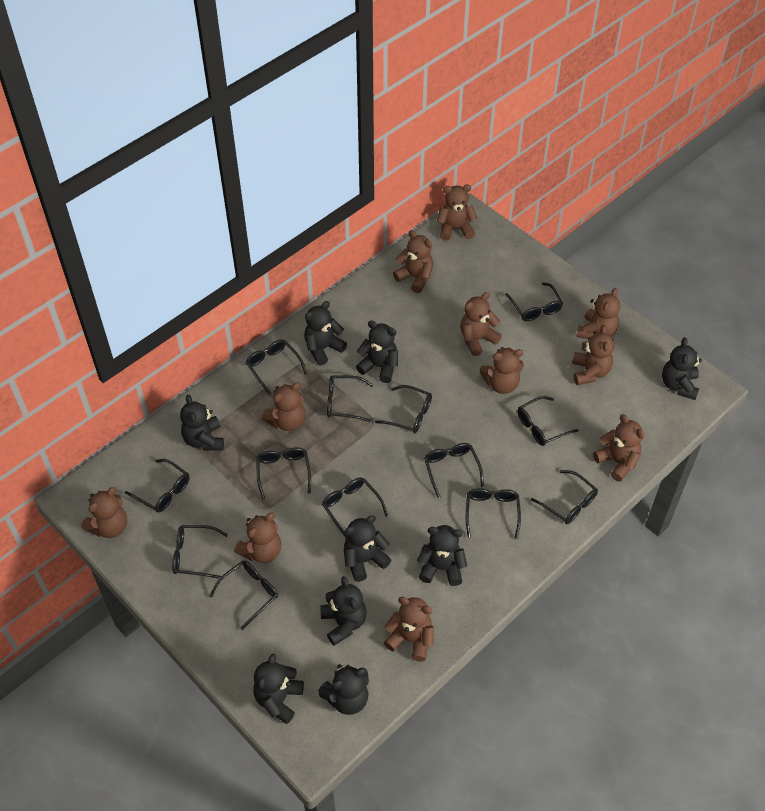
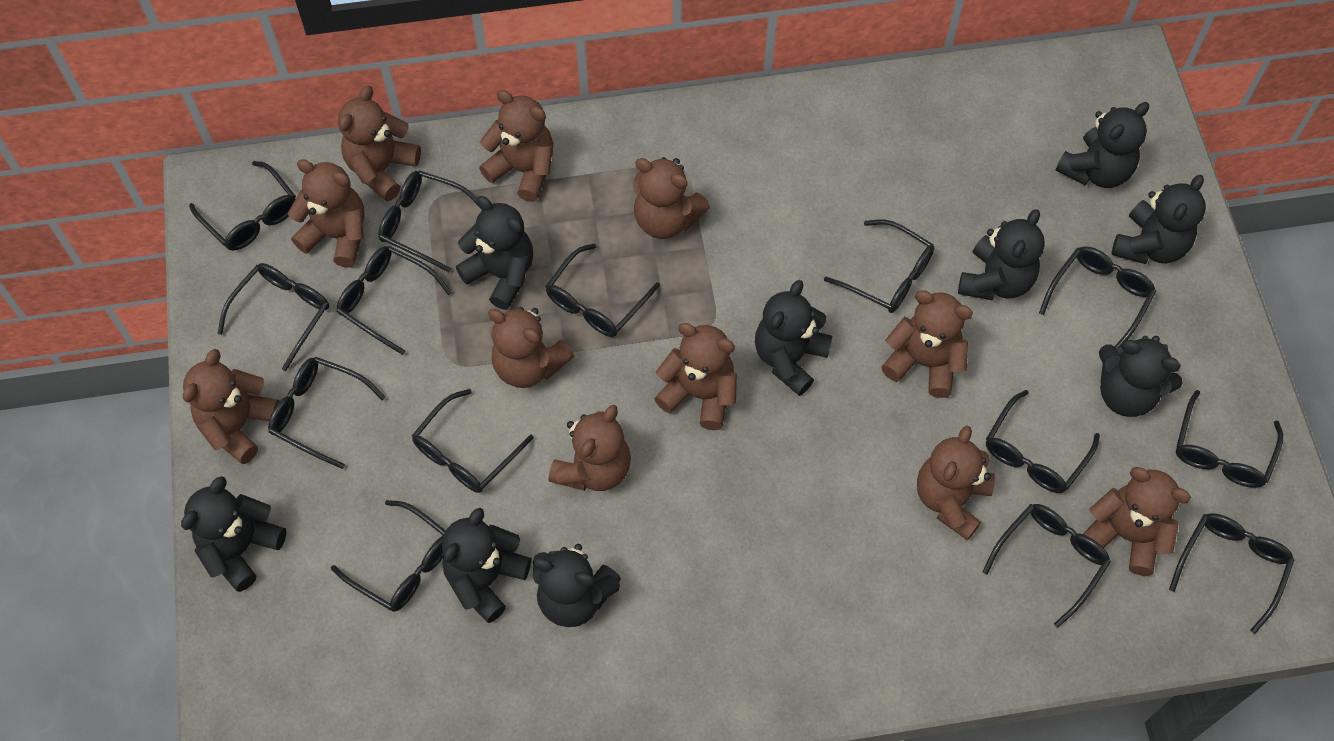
black glasses: [125,459,189,512] [172,525,228,579] [210,560,278,630] [246,339,307,395] [256,447,311,500] [322,478,388,538] [327,375,373,422] [375,385,432,433] [424,443,484,498] [466,488,521,539] [505,282,563,321] [518,396,579,446] [531,470,598,524] = 13 -> [189,161,296,251] [217,263,329,371] [268,357,386,469] [331,500,446,612] [337,246,452,355] [378,170,482,272] [412,389,534,493] [545,243,660,337] [824,219,934,313] [982,504,1111,628] [986,390,1100,493] [1039,247,1156,348] [1169,513,1294,634] [1176,390,1283,488] = 14

